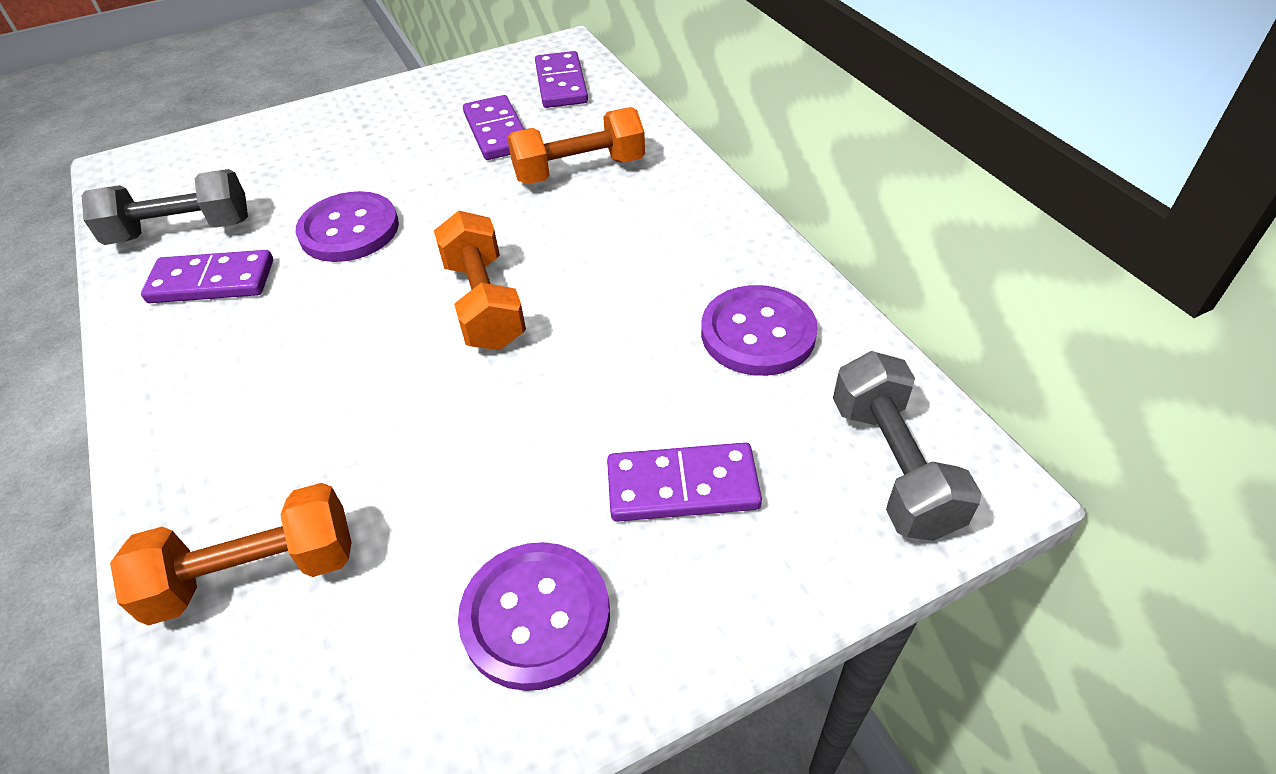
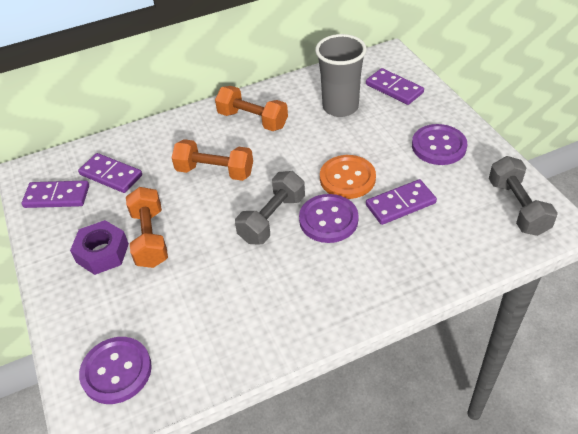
grey cup: none = 0 -> [315,34,367,117] = 1
orange button: none = 0 -> [320,155,376,199] = 1
purple nut: none = 0 -> [70,220,129,275] = 1

